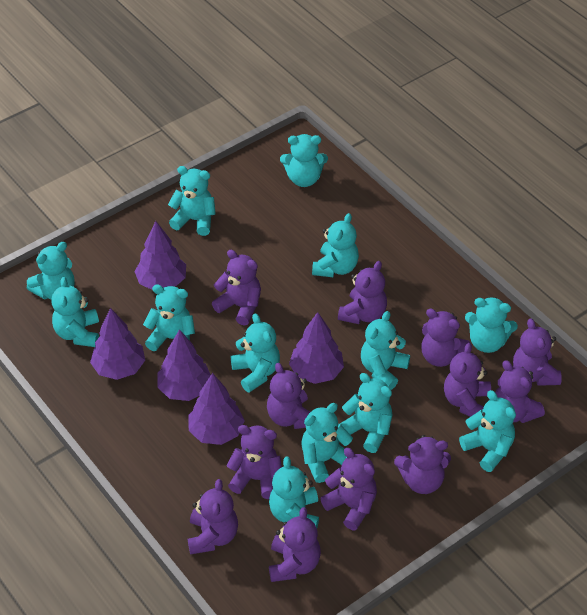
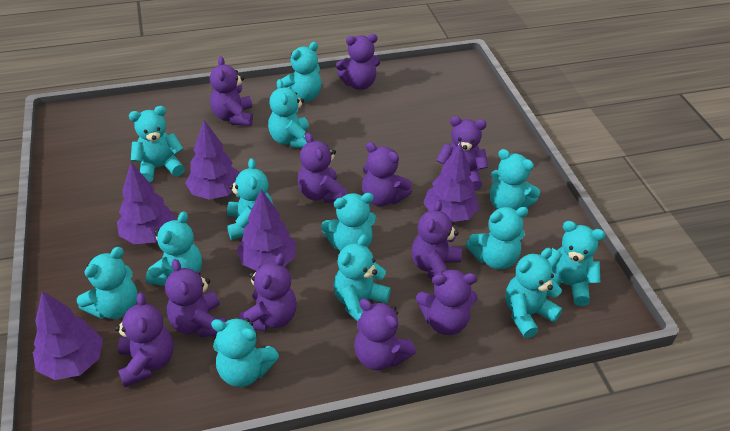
purple teddy bear: [188,479,238,555] [212,250,261,326] [227,425,282,499] [267,363,310,429] [269,507,321,582] [320,448,377,530] [338,261,387,324] [394,435,451,494] [421,309,471,367] [444,343,491,417] [495,360,545,423] [513,318,562,386] = 12 -> [115,292,173,387] [165,259,226,337] [210,56,253,126] [239,253,297,331] [298,133,347,203] [336,34,380,90] [354,299,416,370] [362,142,412,206] [411,200,462,279] [416,269,478,335] [436,116,488,191] = 11

